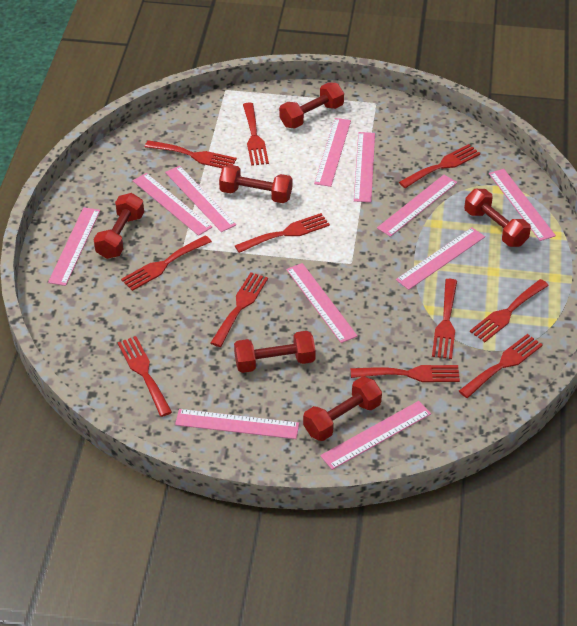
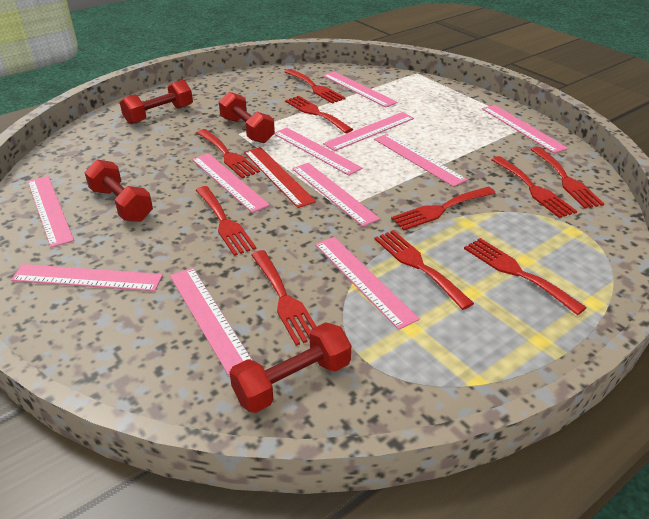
red dumbbell: [94,193,144,259] [219,165,292,203] [234,331,316,373] [279,82,344,129] [303,377,382,441] [464,189,531,247] = 6 -> [84,160,153,222] [120,80,193,124] [219,92,275,143] [229,322,351,413] = 4
red fork: [117,336,172,417] [121,235,212,291] [145,140,237,168] [211,272,268,347] [235,213,330,253] [243,102,269,166] [351,365,460,382] [399,144,480,188] [432,279,457,359] [459,334,543,398] [470,279,549,342] = 11 -> [196,186,256,256] [197,129,260,179] [251,250,317,346] [285,69,346,104] [285,96,353,133] [374,230,474,310] [391,187,496,230] [464,238,587,315] [491,156,577,218] [531,147,604,209] = 10
red ruler: none = 0 -> [244,147,316,208] = 1

